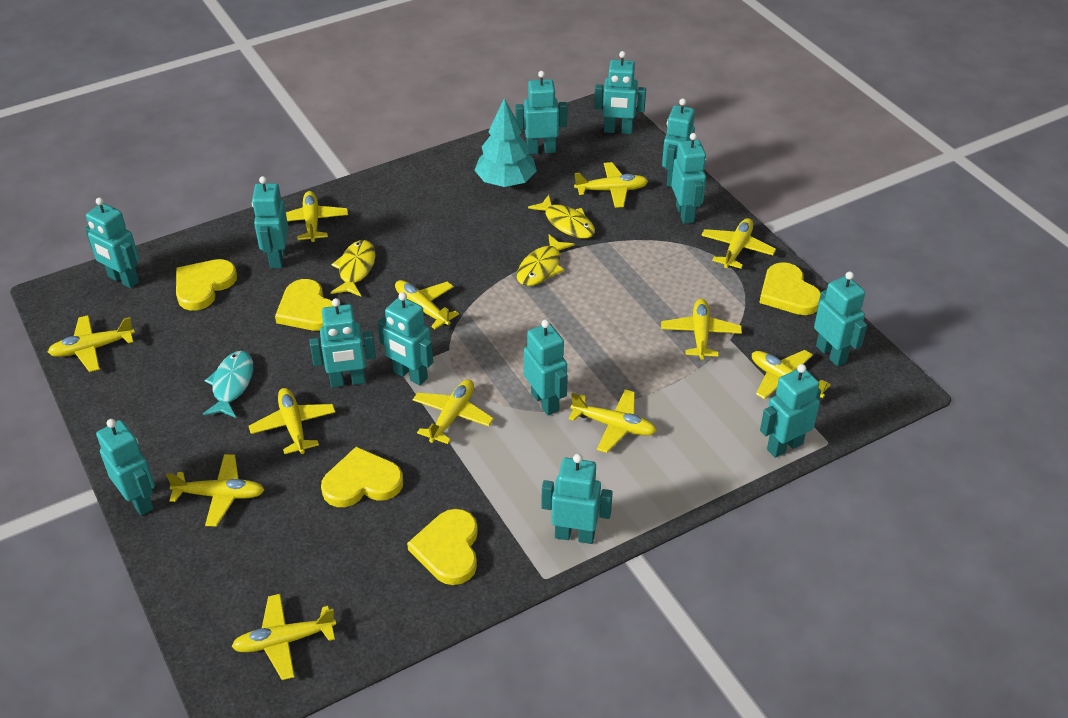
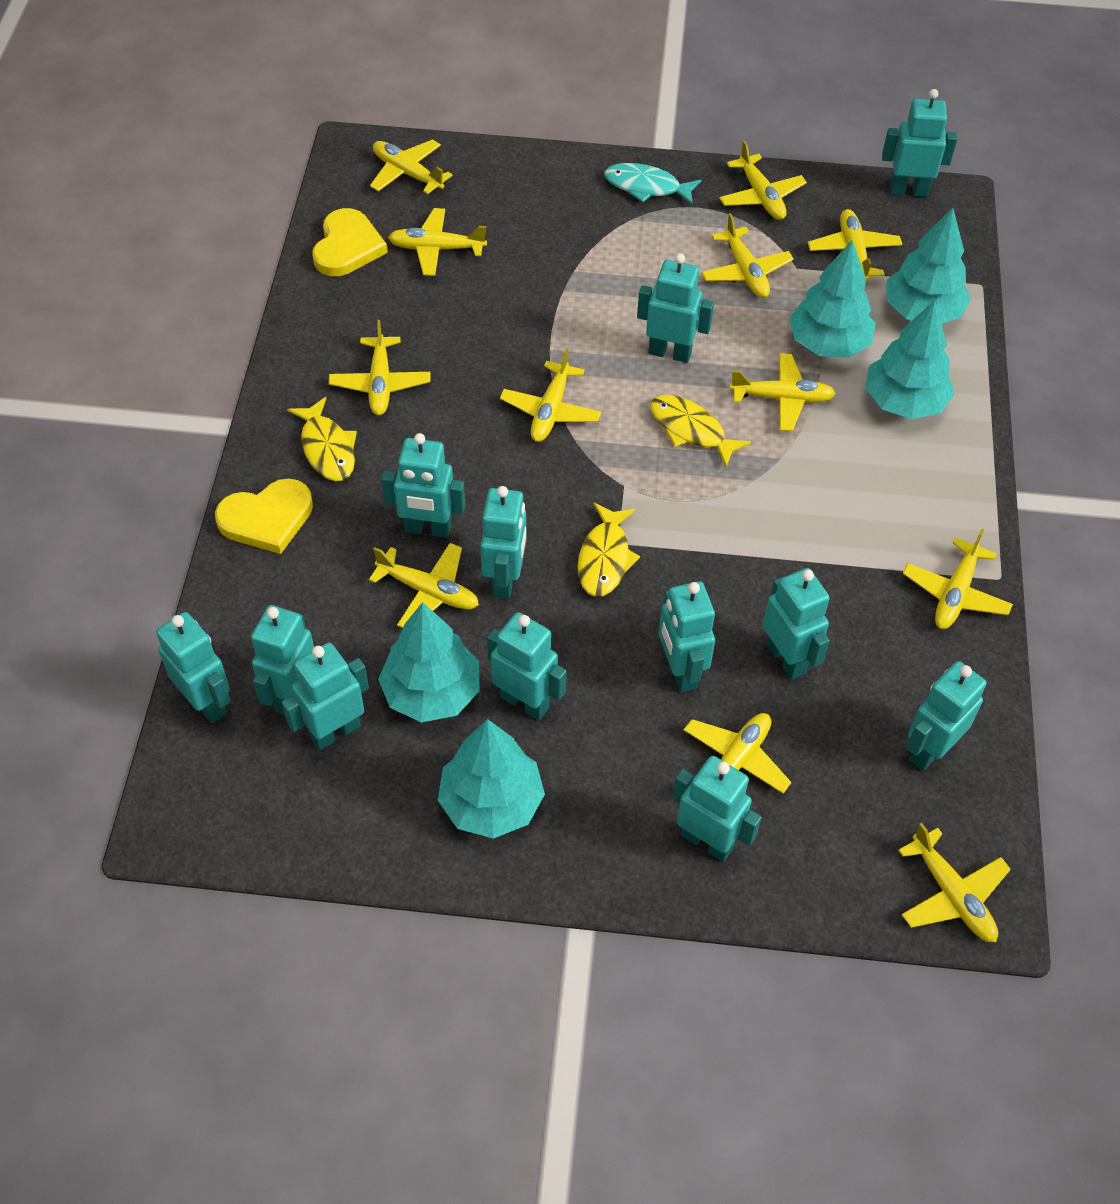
turquoise robot: [85,197,139,288] [96,419,155,516] [252,176,288,268] [309,298,376,388] [378,292,433,385] [515,71,567,154] [524,320,568,415] [542,454,613,544] [594,51,646,134] [662,98,695,187] [671,133,706,224] [760,364,821,458] [814,271,867,366] = 13 -> [156,612,231,724] [251,605,314,715] [282,643,369,751] [381,433,465,538] [480,486,526,598] [487,612,567,720] [637,253,714,363] [658,581,715,692] [672,756,762,862] [763,568,830,680] [882,89,957,197] [906,661,987,771] = 12
turquoise tree: [474,98,537,187] = 1 -> [378,602,480,722] [438,719,545,839] [789,241,876,358] [865,300,955,419] [887,208,971,324] = 5
yellow heart: [176,259,237,311] [275,279,333,331] [321,447,403,507] [407,509,478,585] [759,262,821,315] = 5 -> [215,478,313,554] [312,208,388,276] = 2

